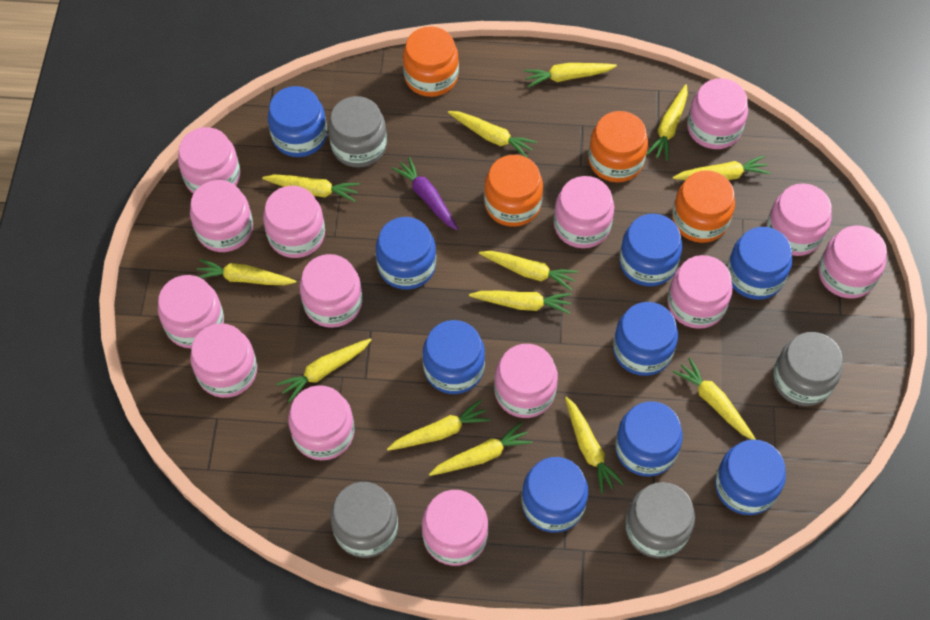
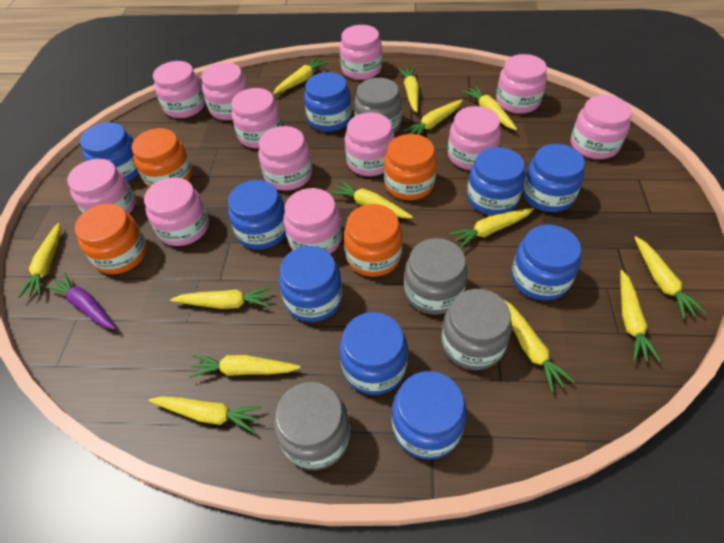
pink jar: [158,275,224,349] [178,127,240,194] [190,180,253,252] [190,323,257,398] [263,186,325,258] [288,385,355,460] [299,254,363,328] [422,490,488,566] [494,344,558,418] [554,176,614,248] [667,255,733,329] [687,78,748,149] [766,183,832,256] [818,225,887,298] = 14 -> [67,159,135,214] [144,177,209,246] [153,61,205,118] [201,62,249,120] [231,88,282,149] [258,126,312,191] [284,188,342,254] [340,25,382,80] [345,112,395,176] [448,106,501,170] [496,54,547,114] [571,95,632,159] = 12

